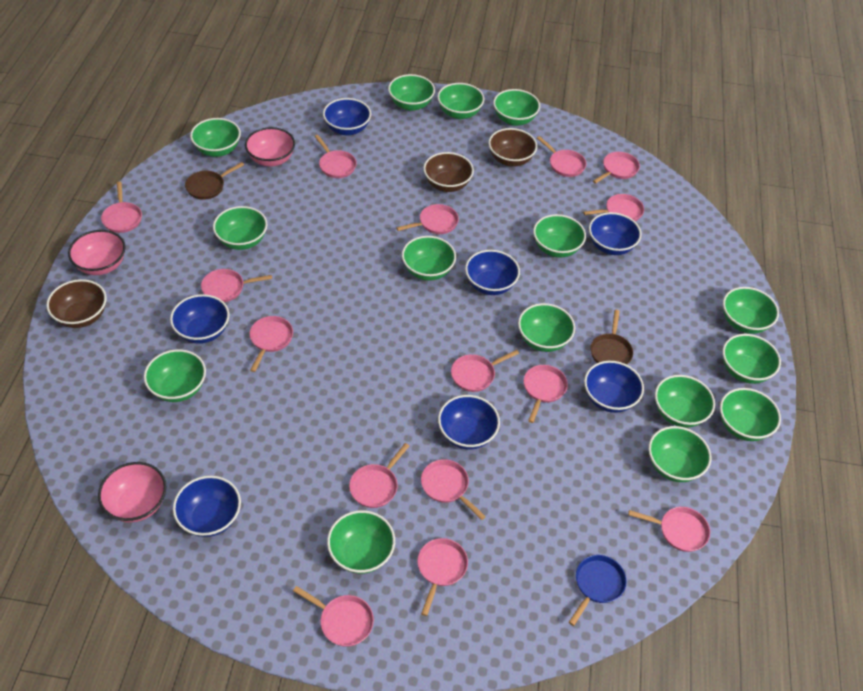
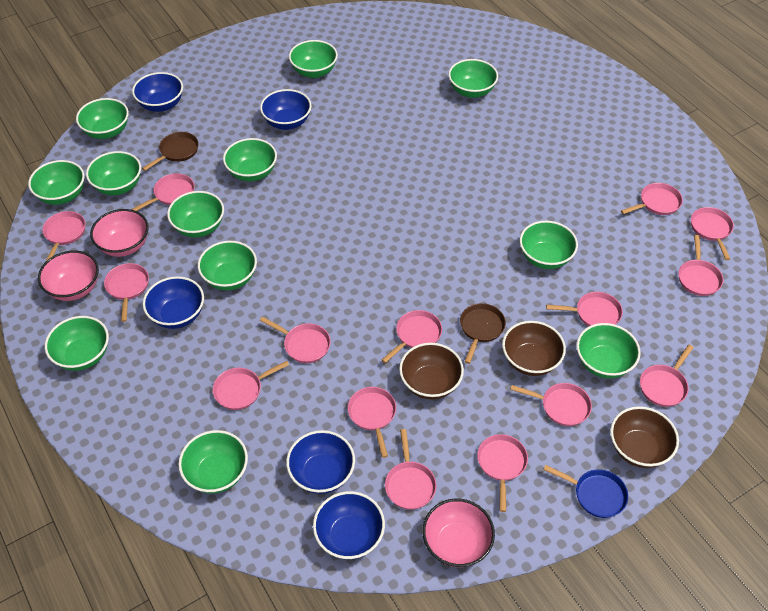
blue bowl: [170,294,229,344] [173,476,241,537] [323,98,371,136] [438,395,500,450] [465,250,520,295] [584,361,644,413] [589,212,642,255] = 7 -> [132,72,183,112] [143,276,204,329] [260,89,312,130] [286,430,355,494] [313,491,385,560] = 5
green bowl: [144,349,206,402] [190,118,241,157] [213,206,267,250] [327,510,395,574] [388,74,435,111] [402,236,456,281] [437,83,484,119] [493,89,540,126] [518,303,575,352] [533,214,586,258] [648,426,711,482] [655,375,715,428] [720,388,781,441] [723,287,779,334] [723,334,781,384] = 15 -> [28,160,85,205] [45,316,109,371] [76,98,129,139] [86,151,141,195] [167,191,224,237] [178,430,248,494] [198,241,257,290] [223,138,277,181] [289,40,338,78] [448,59,498,98] [520,221,578,269] [576,323,641,378] = 12

